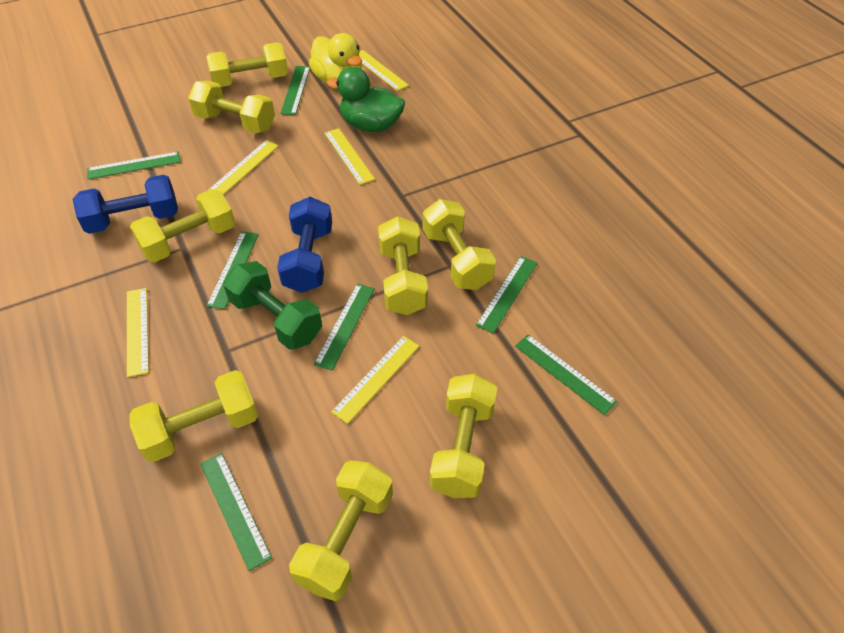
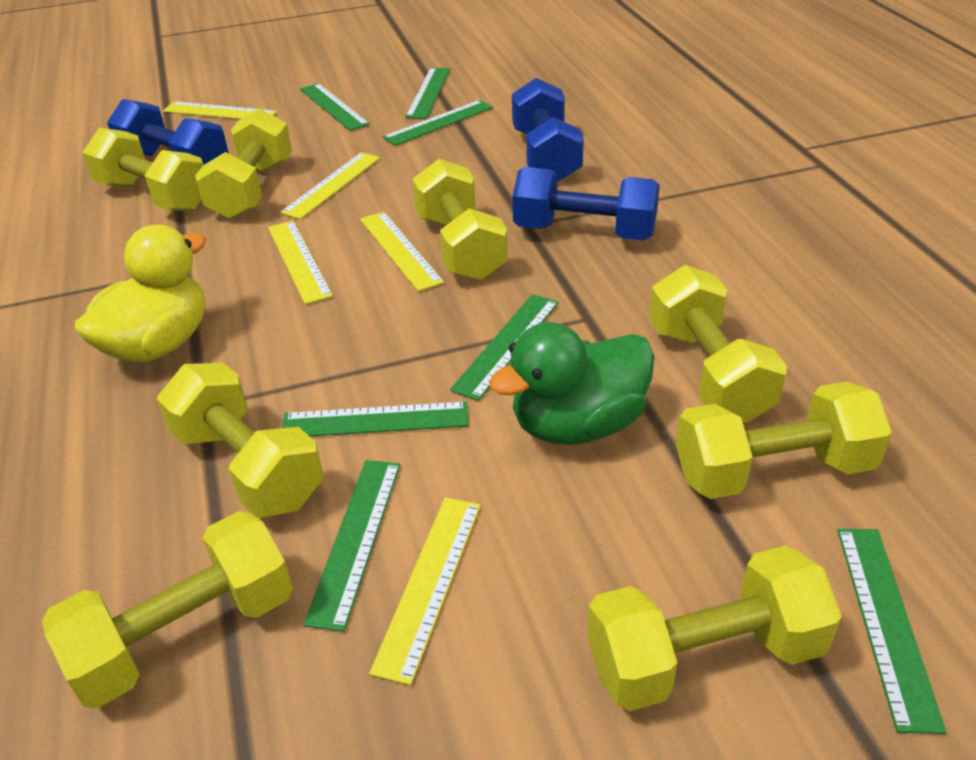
blue dumbbell: [72,175,178,234] [277,197,332,293] = 2 -> [107,99,229,165] [512,78,584,182] [512,167,660,240] = 3
green dumbbell: [223,261,322,350] = 1 -> none = 0

